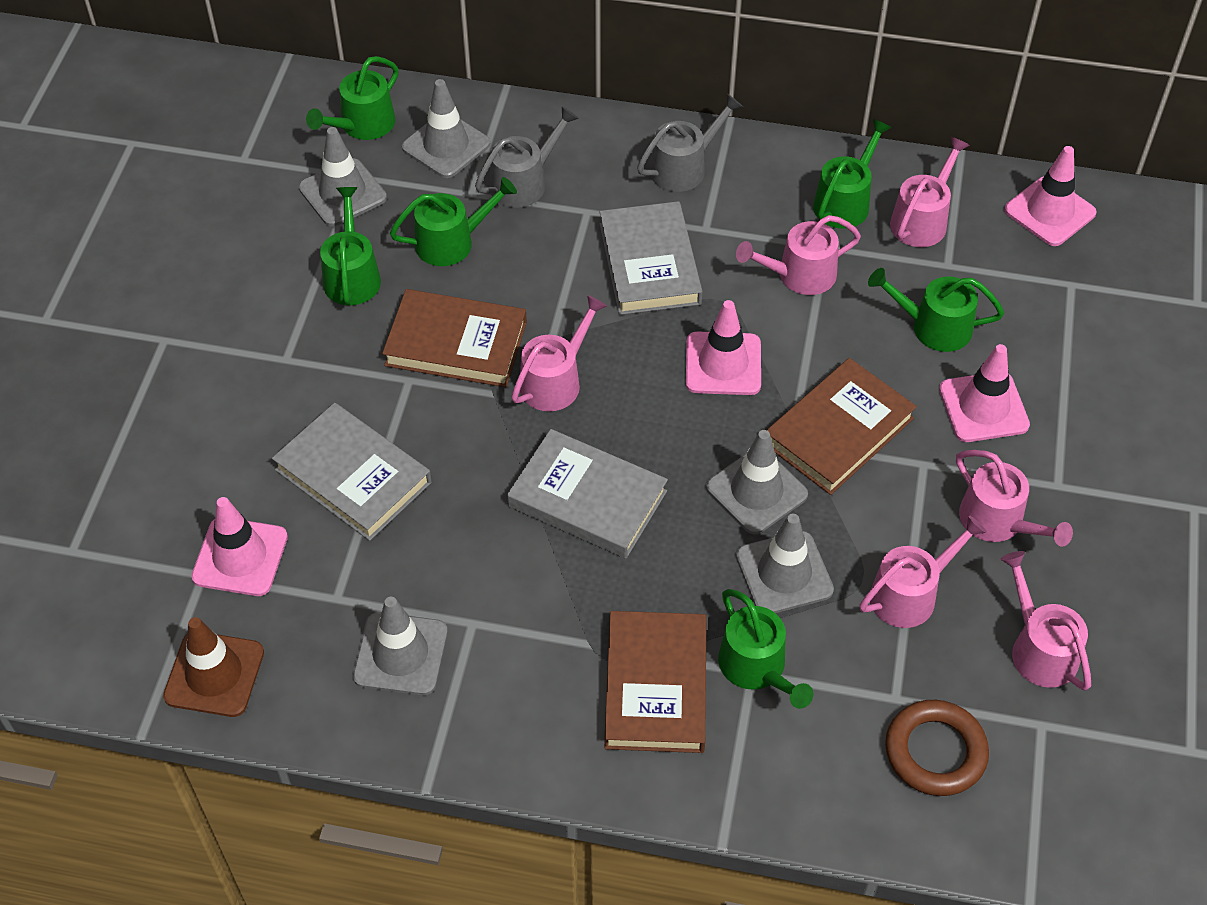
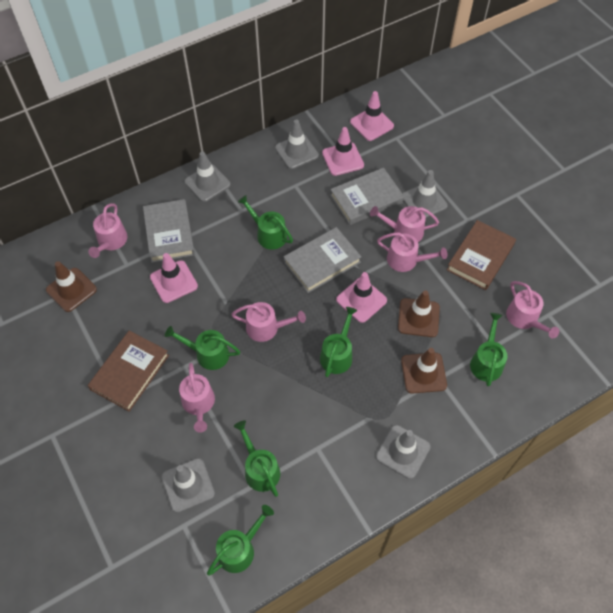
brown book: [382,289,527,387] [604,611,707,753] [767,358,917,495] = 3 -> [88,331,169,412] [447,220,516,290] = 2
brown ring: [885,700,989,796] = 1 -> none = 0
brown traffic cone: [163,617,264,717] = 1 -> [46,261,97,312] [398,290,440,337] [401,348,447,394] = 3
grey watering can: [475,106,579,208] [637,94,743,192] = 2 -> none = 0

